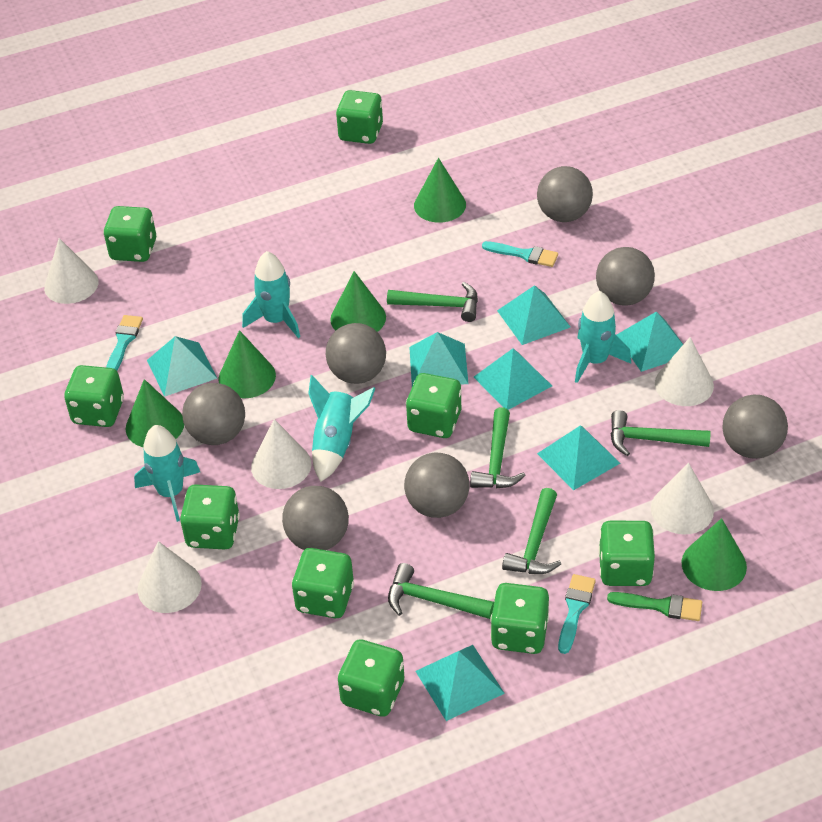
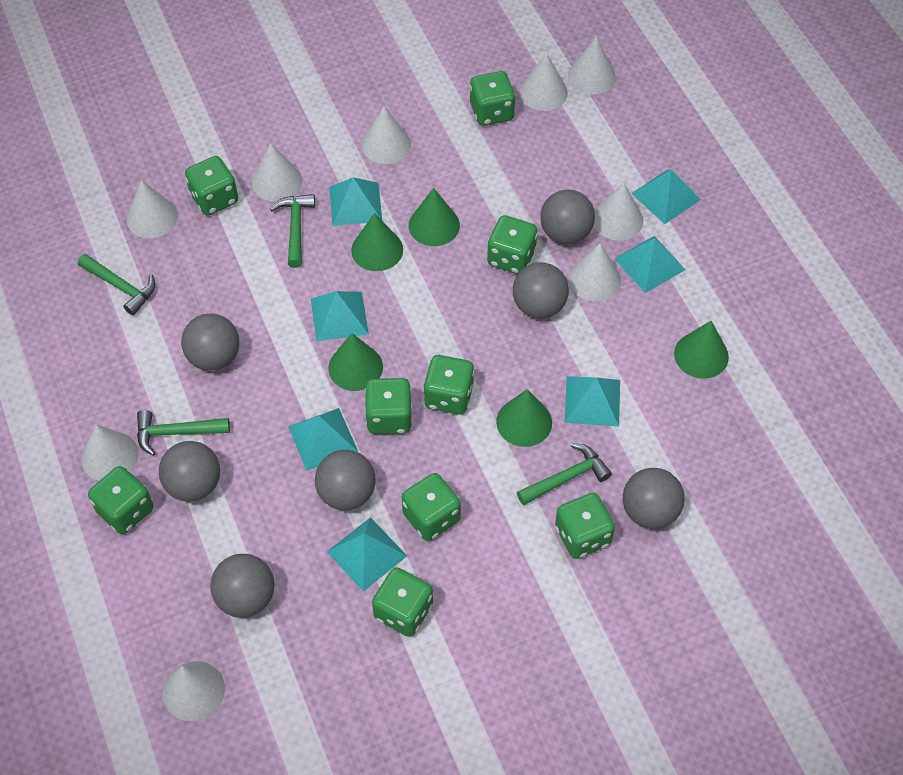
green brush: [607,592,702,621] = 1 -> none = 0
green hammer: [387,282,478,322] [388,563,494,619] [470,407,526,488] [502,488,561,574] [611,410,711,456] = 5 -> [78,254,156,316] [137,410,230,456] [270,194,315,268] [517,443,612,505] = 4
turquoise brush: [106,315,143,370] [482,241,558,267] [558,574,596,654] = 3 -> none = 0
turquoise rocket: [134,425,200,522] [242,251,300,338] [308,375,375,482] [575,291,631,383] = 4 -> none = 0
white cone: [44,238,99,304] [137,541,202,613] [251,419,311,489] [651,463,714,535] [655,337,714,406] = 5 -> [81,424,138,481] [127,180,178,238] [163,661,225,721] [252,143,302,201] [362,106,411,164] [519,53,568,111] [568,36,616,95] [568,243,621,301] [594,182,643,241] = 9

